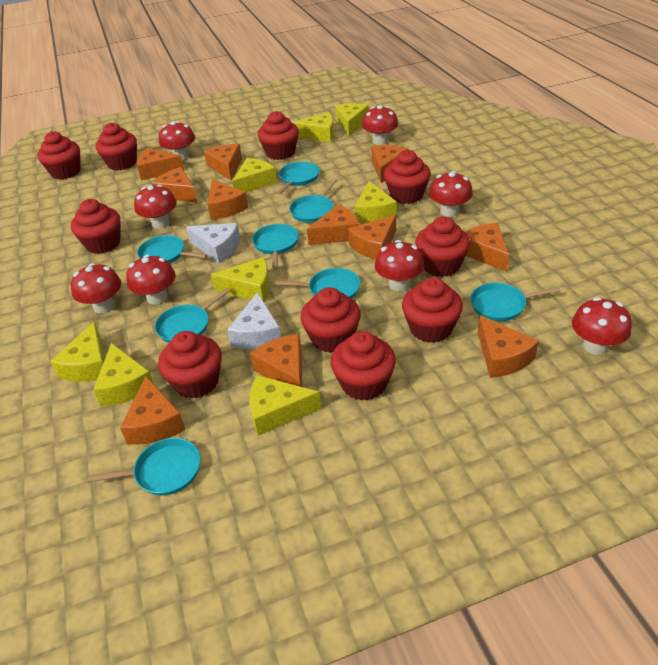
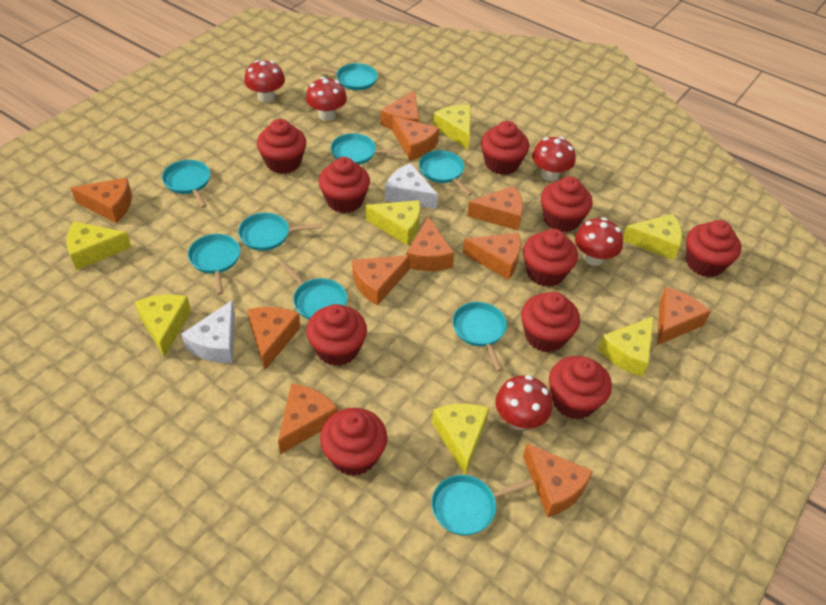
red mushroom: [71,263,121,313] [126,255,176,305] [134,184,177,229] [159,121,195,160] [362,105,398,145] [375,240,424,291] [429,171,473,217] [572,297,632,355] = 8 -> [244,60,285,103] [306,77,347,121] [496,375,552,430] [532,137,575,181] [575,217,623,266] = 5
turquoise pan: [88,438,201,495] [137,235,208,263] [155,288,230,343] [252,224,299,268] [276,161,320,195] [276,268,360,299] [289,179,337,223] [470,283,560,321] = 8 -> [162,160,210,208] [188,234,240,295] [238,213,321,251] [280,261,347,320] [311,63,378,90] [331,133,405,165] [419,150,472,196] [431,475,533,535] [452,302,507,372] = 9
yellow cheese: [50,322,105,382] [93,343,154,406] [211,257,270,302] [232,158,277,193] [249,375,321,436] [292,112,334,142] [335,103,369,136] [354,181,397,223] = 8 -> [66,221,131,270] [135,295,191,357] [366,200,420,245] [432,404,489,475] [433,105,471,149] [598,316,654,377] [623,214,682,260] = 7

